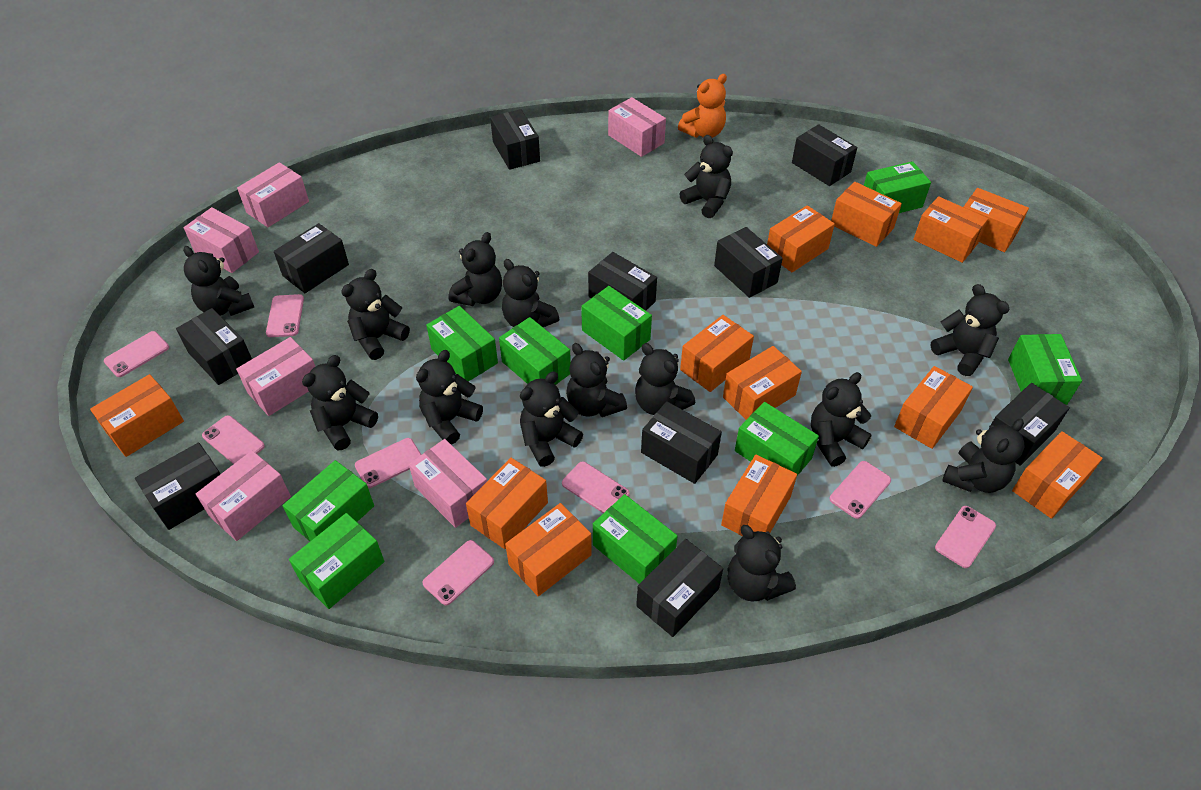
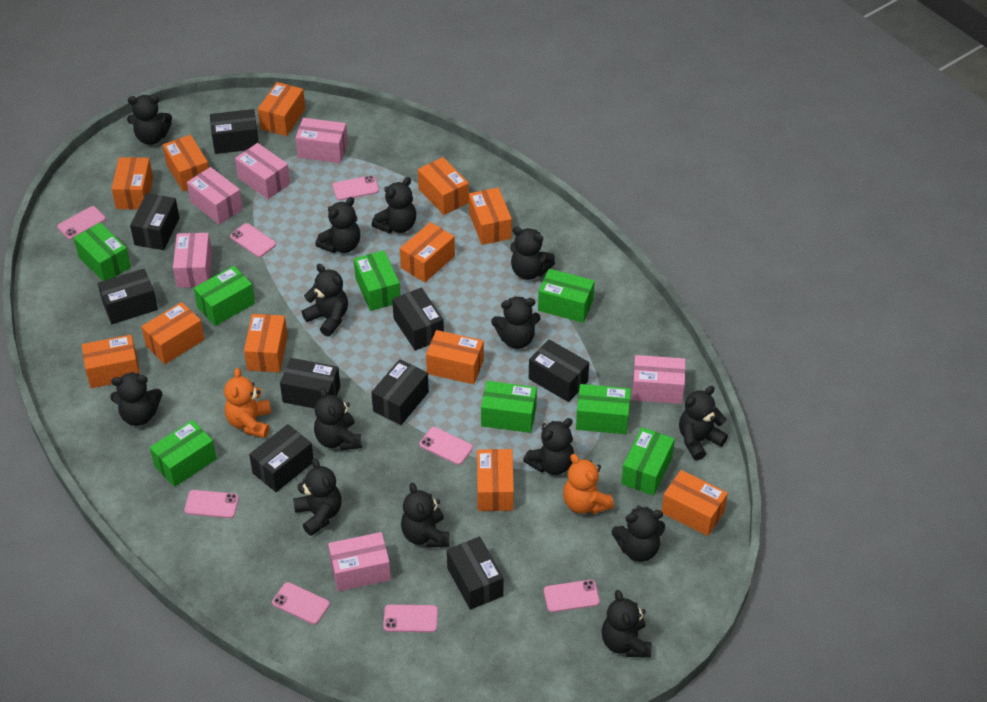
black box: [135,442,220,530] [176,308,252,385] [274,223,349,293] [490,109,540,170] [588,252,657,311] [636,539,723,637] [641,401,722,484] [714,227,783,298] [792,124,857,186] [991,383,1070,466] = 10 -> [98,269,158,324] [130,193,179,250] [210,109,259,154] [249,424,314,492] [280,358,340,409] [371,359,429,425] [392,288,444,351] [447,537,504,610] [529,339,589,402] = 9
green box: [283,460,374,541] [289,513,385,609] [426,306,498,382] [499,317,571,385] [581,286,652,361] [593,494,678,584] [735,402,819,475] [864,161,931,213] [1008,334,1082,405] = 9 -> [74,223,131,281] [150,420,217,487] [194,266,255,326] [354,250,400,311] [481,381,537,433] [538,269,595,323] [576,384,631,434] [621,427,675,496] = 8
orange teddy bear: [678,74,727,138] = 1 -> [224,368,271,438] [563,454,614,514] = 2

